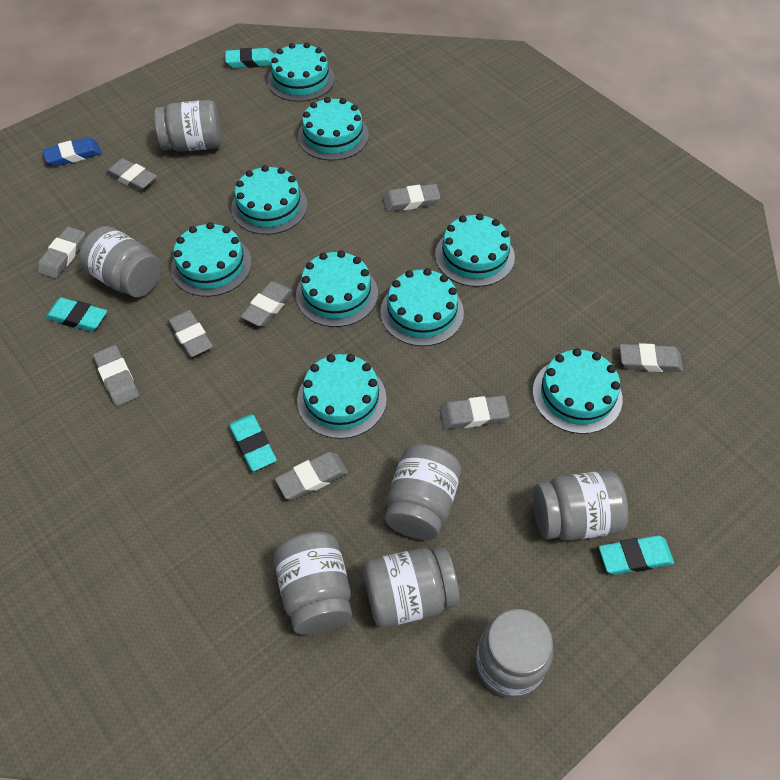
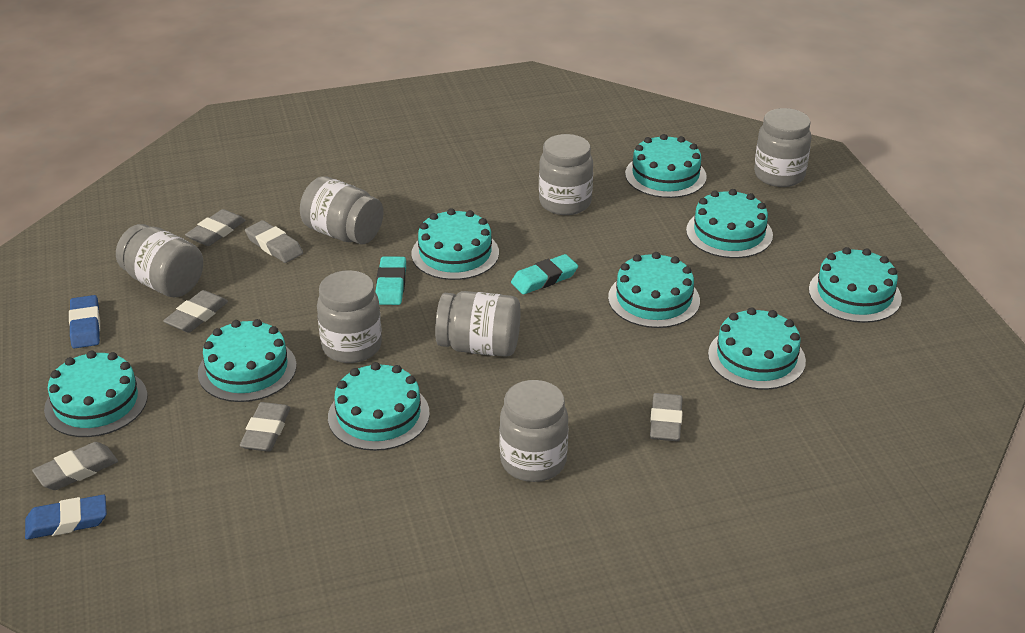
blue eraser: [42,137,101,166] = 1 -> [25,495,107,539] [69,295,100,349] = 2
grey eraser: [37,227,86,279] [93,345,139,406] [106,158,157,191] [168,310,213,357] [240,281,294,327] [275,452,348,500] [383,184,441,212] [440,396,510,429] [619,343,683,372] = 9 -> [32,442,118,490] [163,290,228,333] [185,209,246,246] [240,402,290,452] [245,220,303,263] [650,393,683,441] = 6
turquoise eraser: [45,298,107,331] [225,48,274,68] [229,414,277,471] [599,536,674,575] = 4 -> [375,256,406,305] [511,254,578,294] = 2

